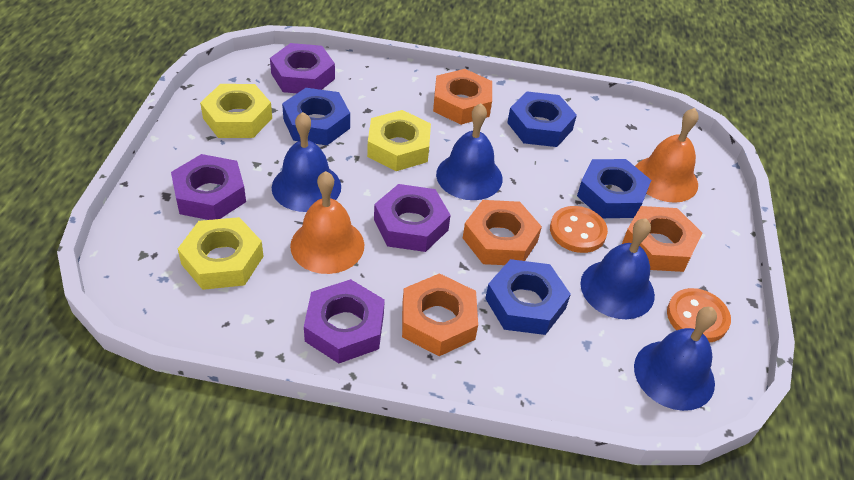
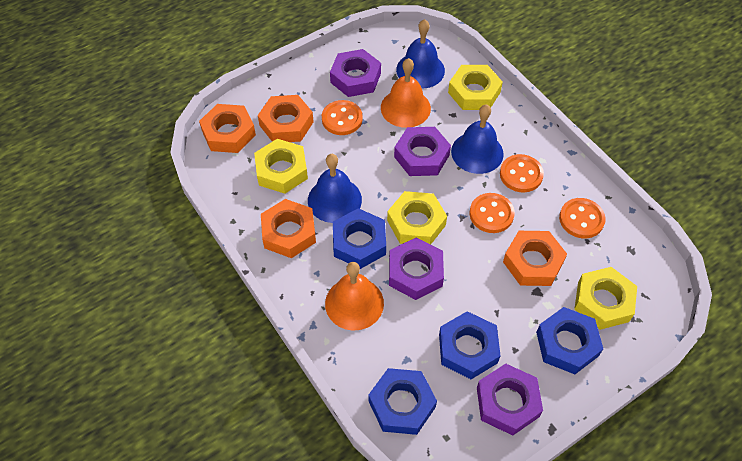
blue bell: [272,112,341,212] [436,103,503,200] [580,218,655,319] [634,307,717,411] = 4 -> [308,154,362,223] [396,19,445,89] [451,104,504,174] = 3
orange button: [550,206,608,253] [667,288,731,342] = 2 -> [322,100,363,135] [470,193,515,233] [500,154,544,192] [559,198,606,238] = 4
yellow nut: [178,217,264,290] [200,84,272,138] [367,110,431,171] = 3 -> [254,139,308,194] [387,191,447,245] [448,65,503,110] [574,267,637,330] = 4

